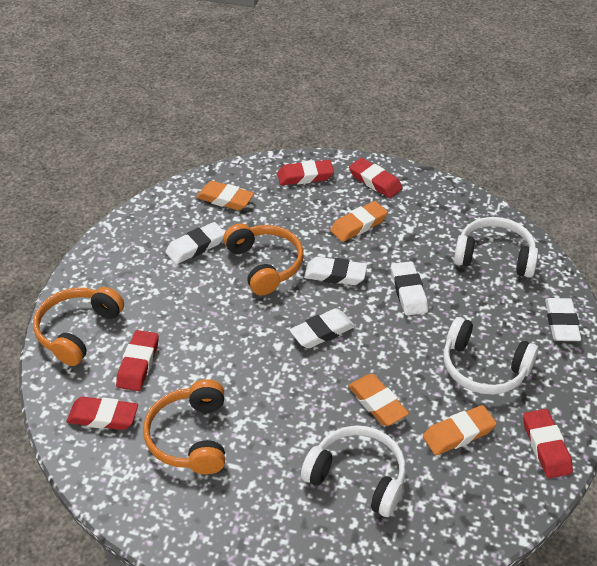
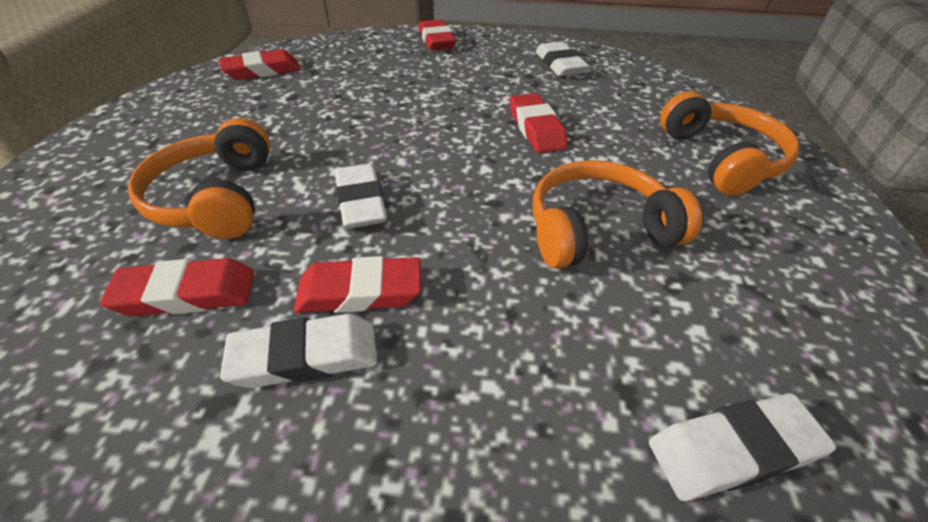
orange eraser: [196,181,254,211] [330,201,388,242] [348,374,409,426] [423,405,497,455] = 4 -> none = 0
white eraser: [165,222,225,264] [290,308,355,348] [304,257,367,285] [391,261,428,316] [545,298,581,341] = 5 -> [220,314,377,388] [334,163,387,229] [536,41,589,76] [649,393,836,501] = 4
white headphones: [301,425,406,517] [444,317,538,394] [454,217,538,278] = 3 -> none = 0

